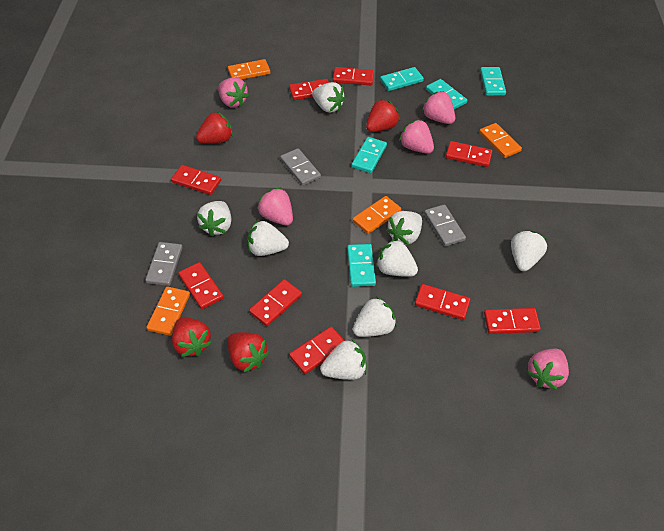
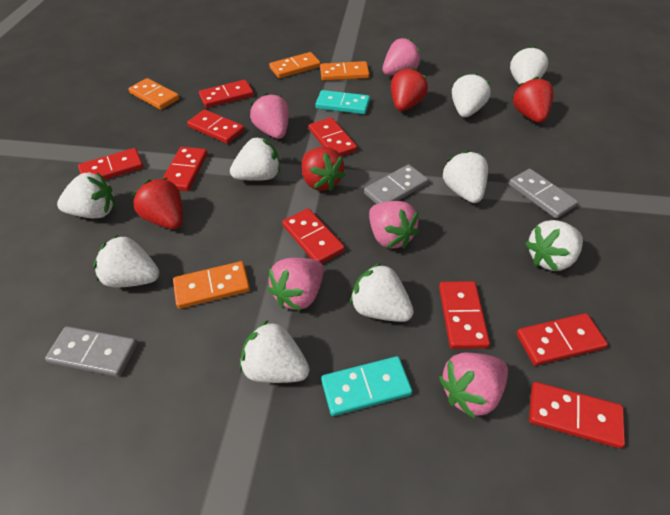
turquoise domino: [347,244,376,287] [352,137,387,173] [380,67,424,91] [426,79,467,110] [480,67,506,96] = 5 -> [315,90,370,114] [321,356,412,416] = 2
white strawberry: [197,201,232,237] [247,221,289,256] [312,82,345,113] [320,339,367,380] [353,297,397,337] [376,239,418,277] [386,211,422,245] [511,231,547,271] = 8 -> [57,172,115,219] [93,235,159,288] [230,137,280,181] [240,321,310,383] [350,263,414,322] [442,150,488,203] [452,72,491,117] [510,46,548,84] [525,220,583,271] = 9

